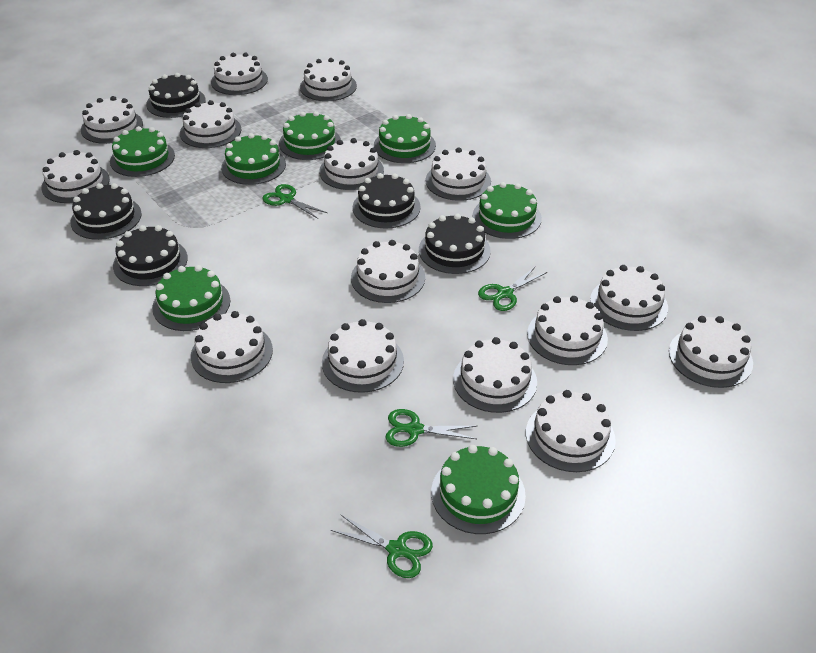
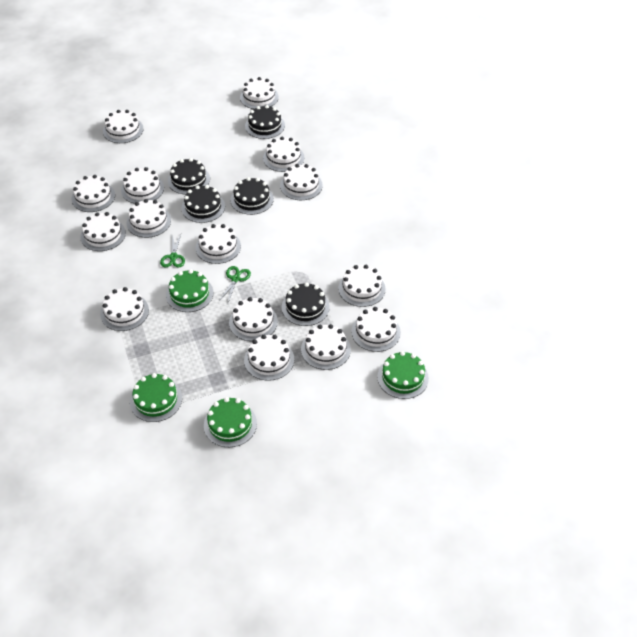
green cake: [110,126,175,177] [152,265,231,331] [221,133,286,185] [279,111,341,160] [374,114,436,163] [431,445,526,534] [473,182,542,239] = 7 -> [130,373,182,422] [166,269,213,312] [204,397,257,447] [377,351,429,399] = 4
green scissors: [263,184,327,219] [331,514,433,578] [386,409,477,447] [478,266,547,311] = 4 -> [160,234,185,267] [219,266,251,303] = 2

